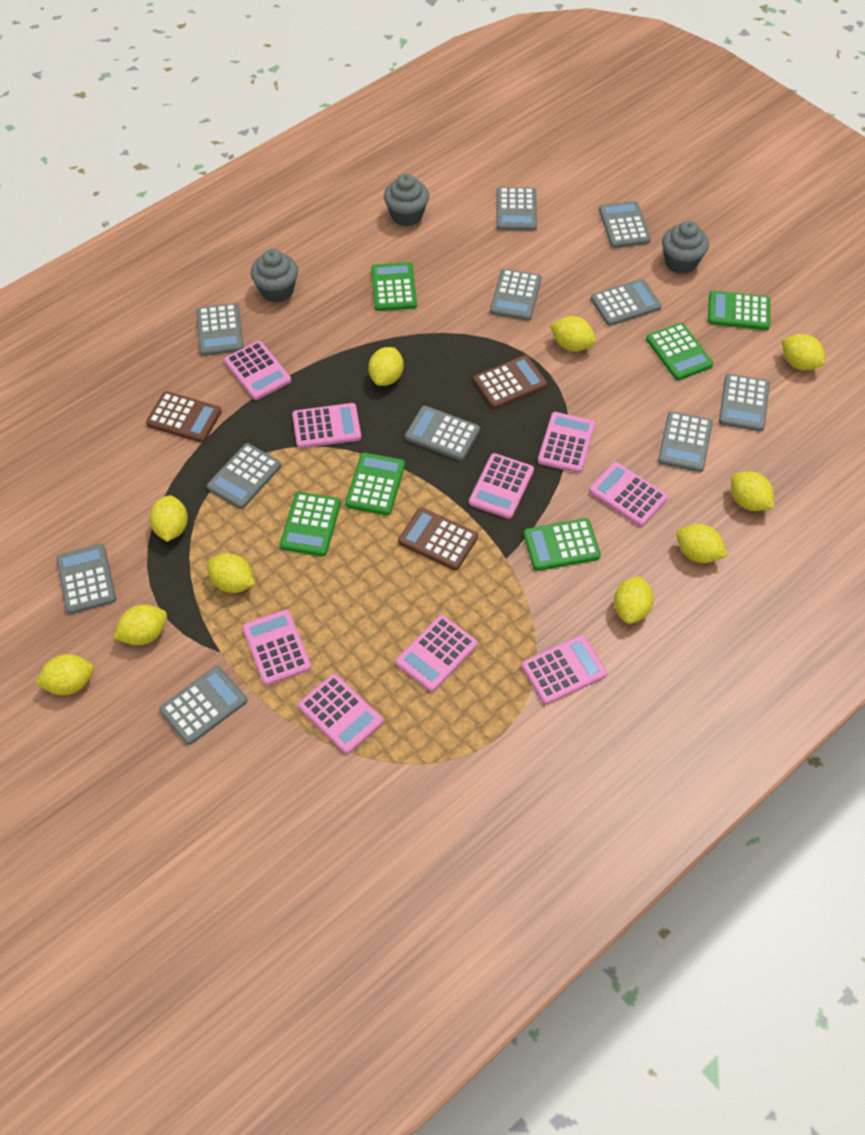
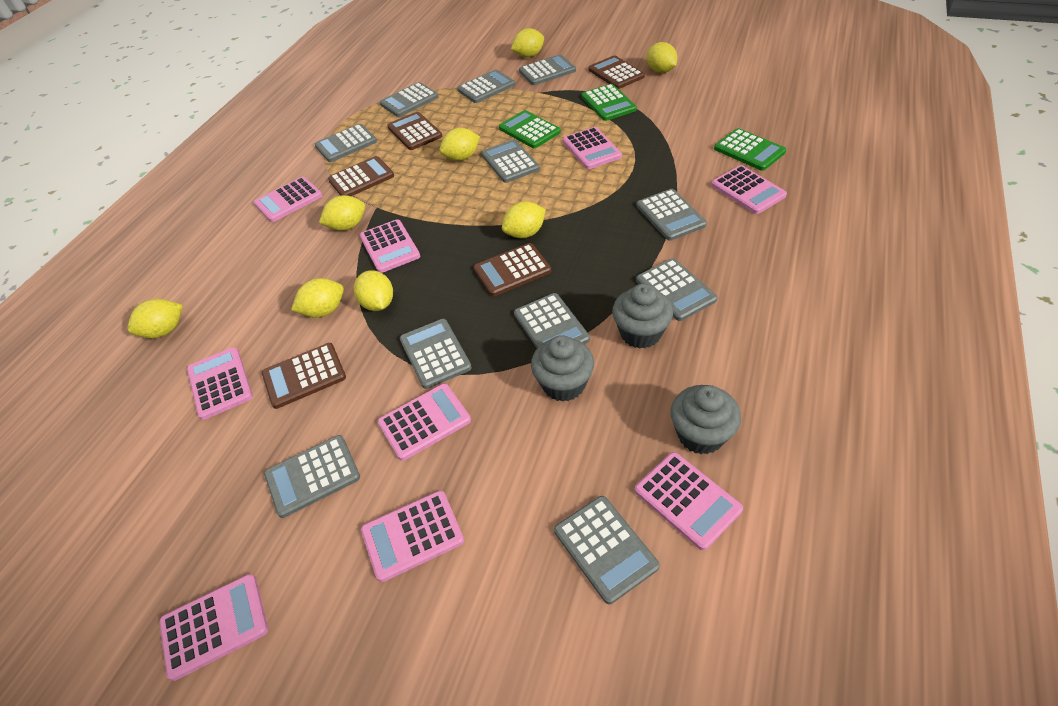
brown calculator: [146,391,222,443] [398,508,478,570] [473,355,547,409] = 3 -> [262,343,346,409] [328,156,394,196] [387,112,442,150] [473,243,551,296] [589,55,645,89] = 5
green calculator: [280,492,341,556] [345,453,405,515] [371,262,417,311] [523,518,601,571] [646,323,713,380] [708,290,770,330] = 6 -> [499,110,561,148] [581,84,637,121] [714,128,786,171] = 3
yellow lemon: [35,654,94,695] [113,605,167,645] [149,495,188,542] [207,554,255,593] [368,347,403,386] [550,316,596,351] [614,576,654,624] [676,524,727,563] [731,471,774,511] [782,334,826,370] = 10 -> [127,299,183,338] [291,278,344,317] [319,195,365,231] [354,270,393,311] [439,128,480,161] [502,201,546,238] [511,28,544,57] [647,42,677,73] = 8

